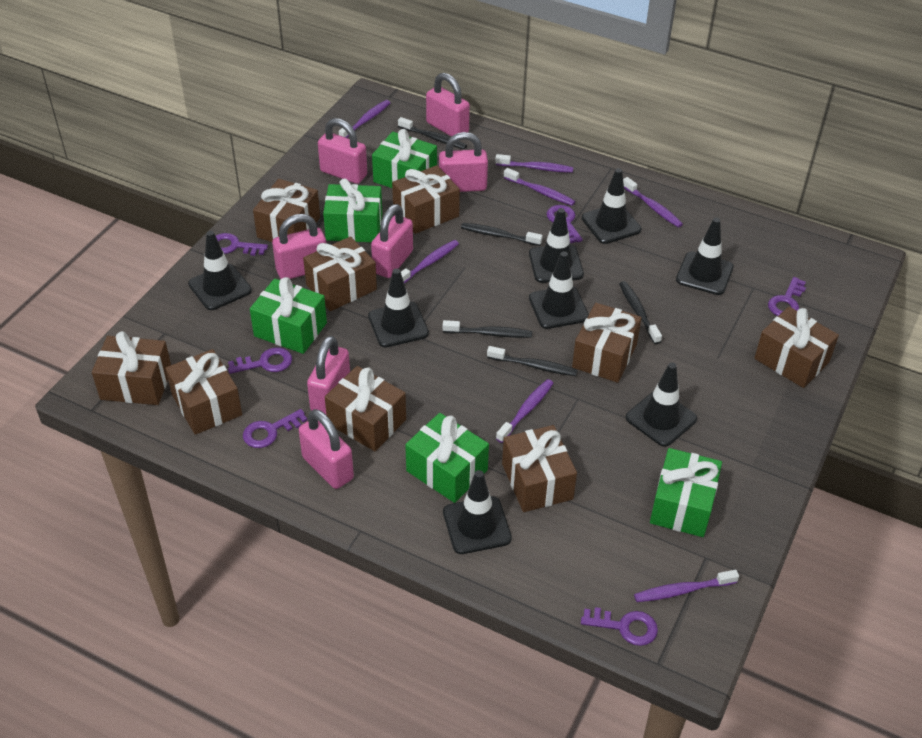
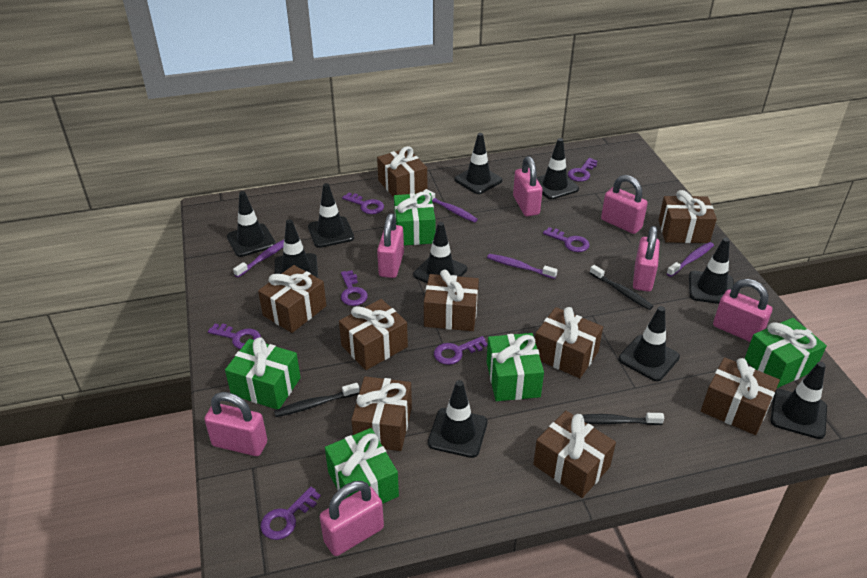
black toothbrush: [398,117,467,149] [443,320,532,338] [461,223,542,246] [487,346,577,376] [619,281,662,344] = 5 -> [274,383,360,417] [582,413,664,425] [590,265,653,310] = 3
black traffic cone: [188,231,252,310] [368,268,429,347] [443,470,512,554] [529,208,584,283] [529,251,589,329] [582,168,642,244] [626,362,697,447] [676,218,734,295] = 8 -> [227,191,276,257] [275,219,318,278] [308,183,354,248] [413,222,467,283] [428,380,488,458] [454,133,502,194] [537,138,579,199] [619,306,680,381] [689,238,734,304] [771,362,827,439] = 10
purple key: [216,233,268,256] [228,347,292,374] [243,409,308,448] [546,205,583,243] [581,607,658,646] [768,277,806,316] = 6 -> [208,323,261,349] [260,487,321,540] [341,270,368,306] [342,193,384,214] [434,336,488,365] [543,227,590,252] [568,158,597,182] = 7
purple toothbrush: [339,100,390,138] [401,240,459,283] [495,154,573,173] [496,379,553,443] [504,168,575,206] [623,177,683,228] [634,570,739,602] = 7 -> [233,240,284,277] [423,189,478,223] [487,254,558,279] [667,242,714,277] = 4

